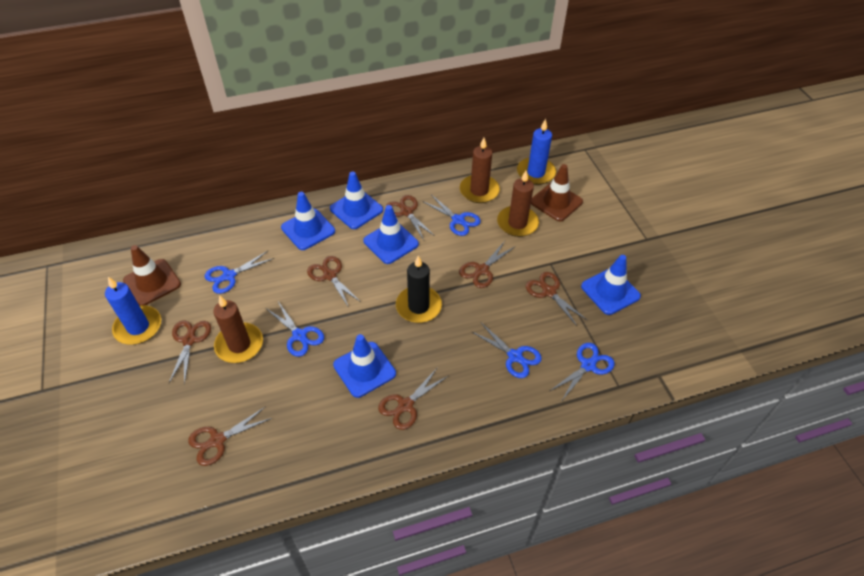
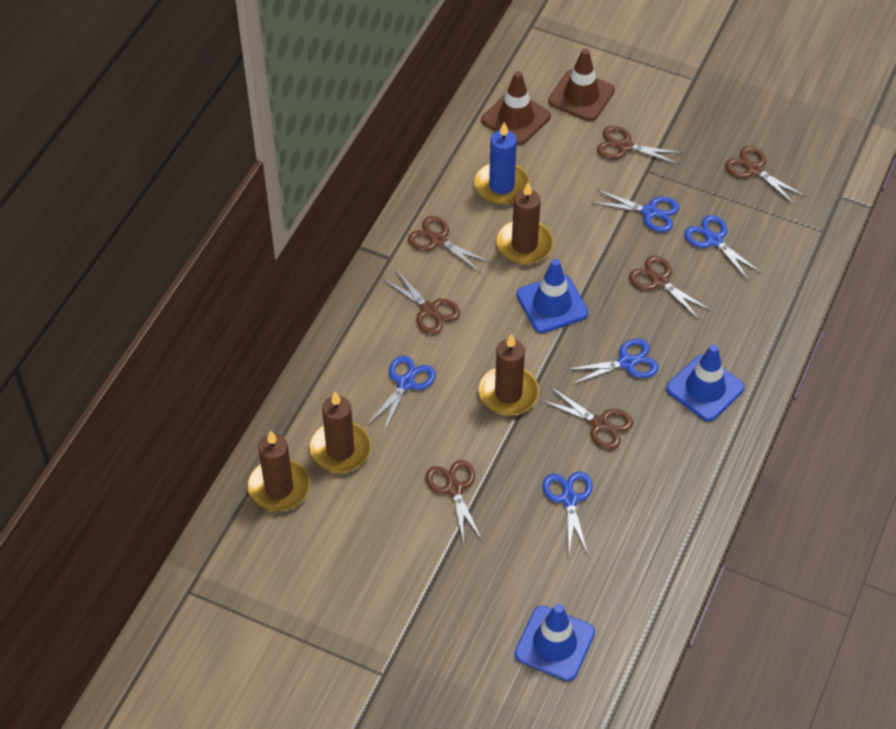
black candle: [396,256,442,323] = 1 -> none = 0
blue candle: [105,277,161,345] [517,119,556,185] = 2 -> [474,122,530,205] = 1
blue traffic cone: [281,192,335,250] [330,171,383,229] [333,334,396,398] [363,205,419,264] [581,255,641,315] = 5 -> [515,604,595,681] [517,259,589,333] [666,344,745,421] = 3
brown candle: [213,295,263,363] [460,138,500,203] [497,171,539,237] = 3 -> [247,430,310,512] [309,392,371,473] [479,334,539,415] [496,182,553,264] = 4

